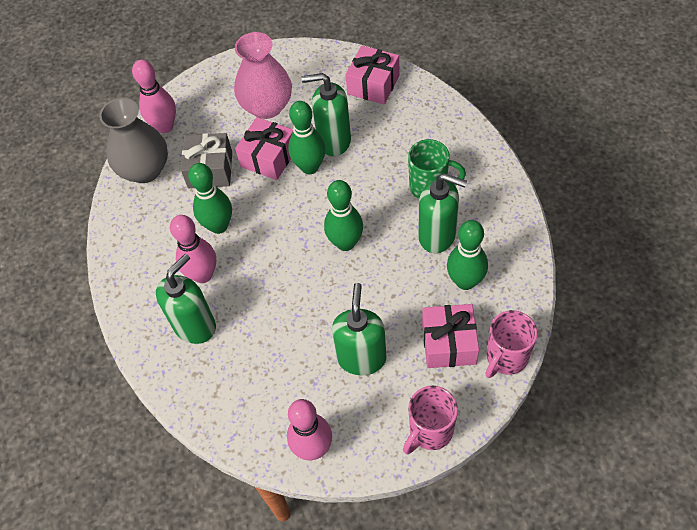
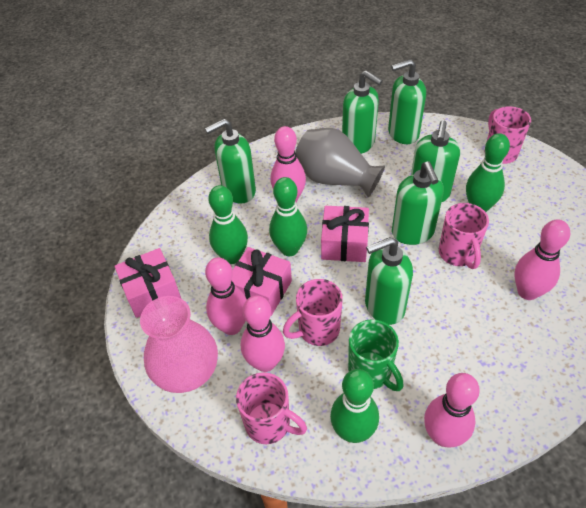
green soap dispenser: [156,254,216,344] [301,73,351,156] [332,283,387,375] [418,173,467,253] = 4 -> [205,119,256,204] [342,70,383,154] [365,237,413,325] [388,59,426,144] [392,161,444,245] [411,120,460,202] = 6
grey gift: [181,133,232,188] = 1 -> none = 0
pink bowling pin: [132,59,176,133] [170,215,216,283] [287,399,332,460] = 3 -> [205,257,247,335] [241,295,285,372] [271,126,306,202] [424,373,480,448] [514,219,570,300] = 5
pink mug: [403,386,458,454] [486,310,537,378] = 2 -> [236,372,307,444] [283,279,343,346] [439,203,489,269] [487,106,531,164] = 4

